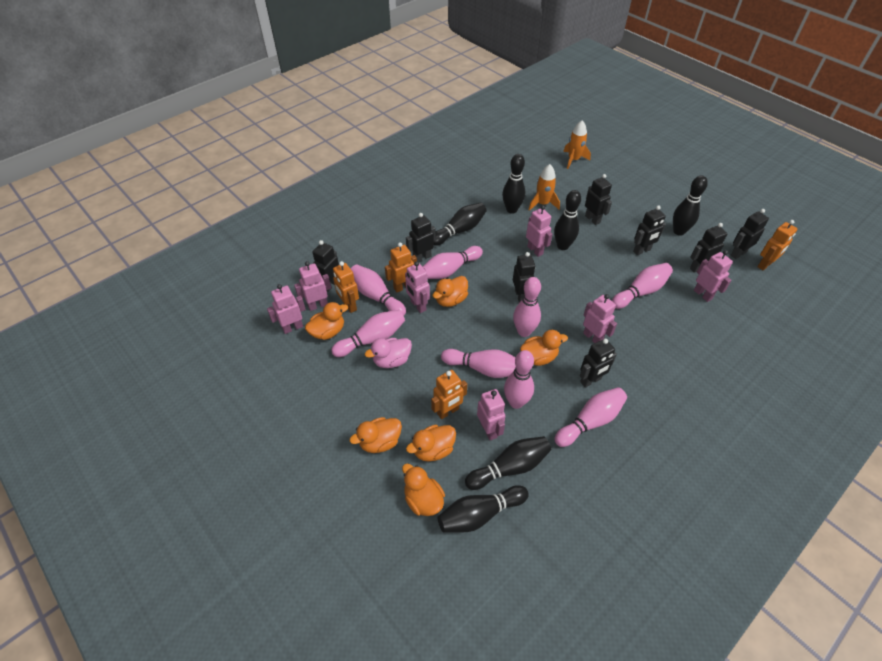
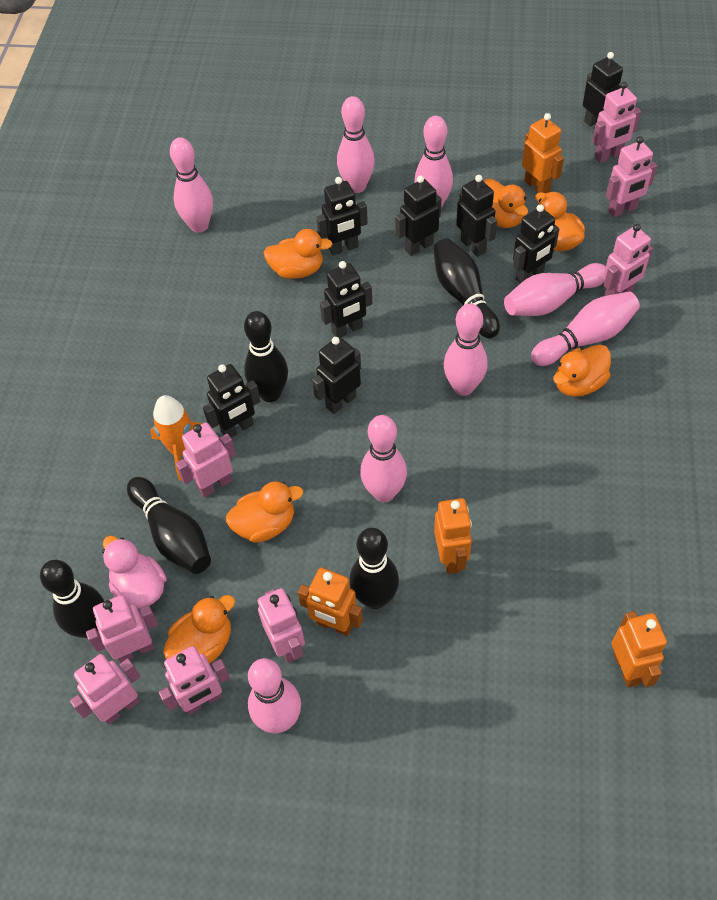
black bowling pin: [434,202,487,246] [438,485,529,533] [465,436,551,490] [502,154,525,214] [554,190,581,250] [673,175,708,236] = 6 -> [40,560,104,638] [127,477,211,574] [244,311,288,402] [349,528,399,609] [433,238,500,338] = 5
orange rocket: [529,164,560,211] [563,120,591,169] = 2 -> [150,395,203,481] = 1
pink robot: [267,284,306,334] [294,261,331,311] [405,261,430,313] [477,389,505,441] [526,205,552,257] [583,294,617,343] [694,250,733,302] = 7 -> [70,654,140,725] [86,595,158,663] [159,646,230,715] [176,422,236,497] [258,588,305,663] [592,82,641,163] [603,224,653,296] [606,136,657,217] = 8

